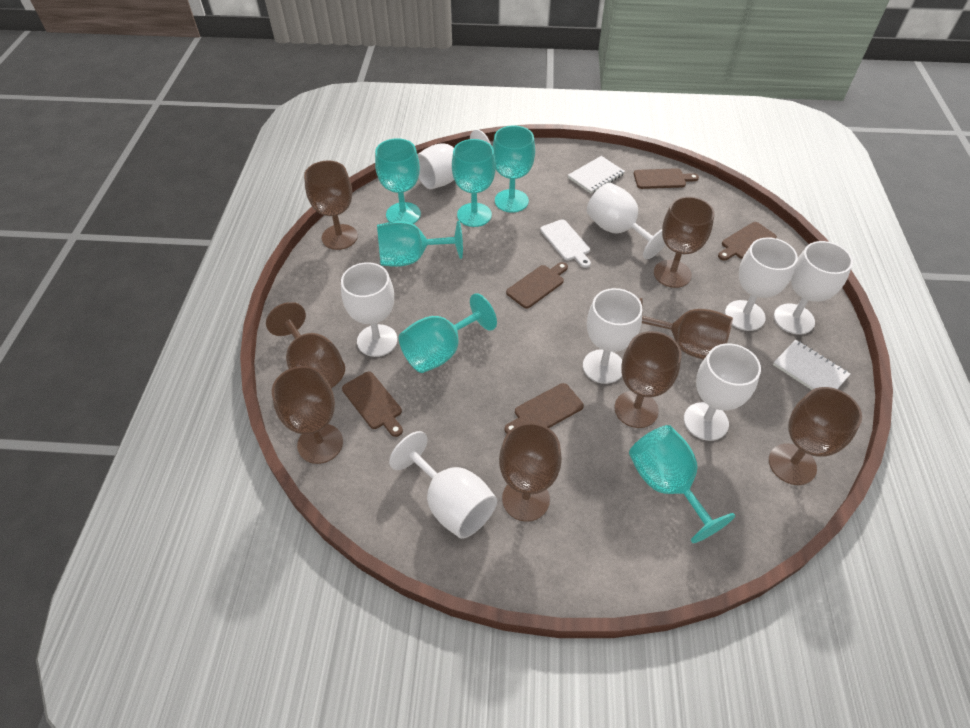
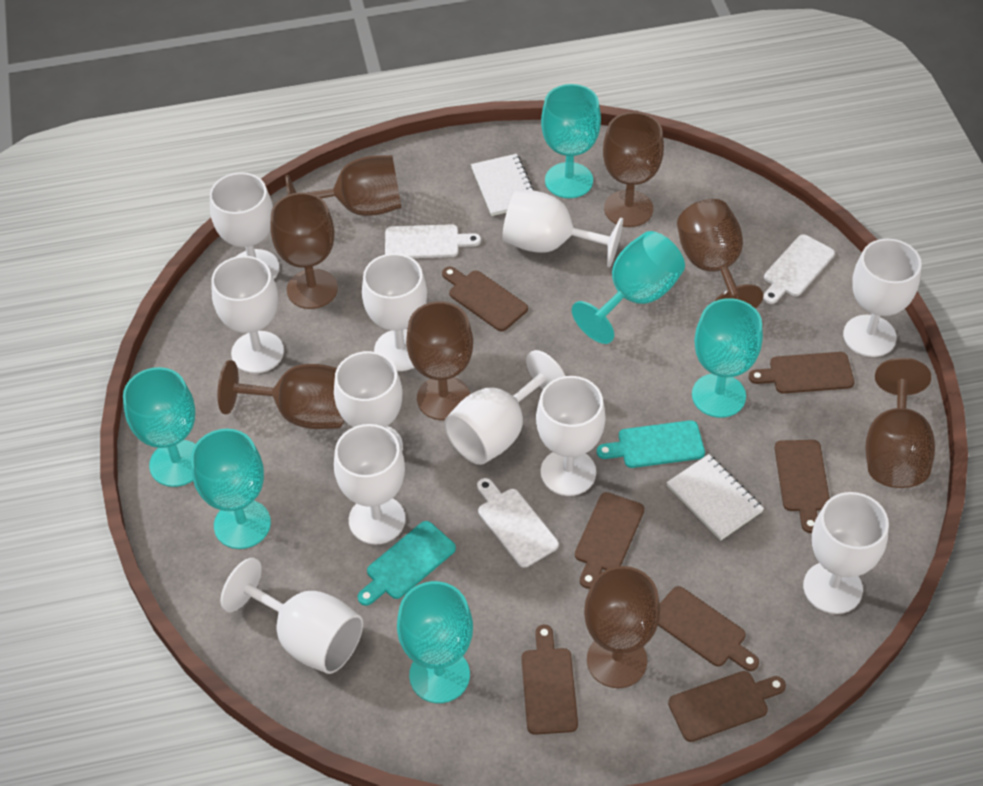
brown cutting board: [342,371,403,437] [505,383,584,434] [506,262,568,309] [634,168,699,189] [718,222,777,260] = 5 -> [442,267,528,331] [522,625,578,735] [575,492,644,589] [658,586,759,671] [668,671,786,742] [749,352,854,394] [775,440,830,533] = 7
turquoise cutting board: none = 0 -> [358,521,456,606] [597,420,705,468] = 2
white cutting board: [540,219,591,268] = 1 -> [385,224,481,258] [477,478,559,568] [763,234,835,304] = 3
white goblet: [341,262,398,357] [389,431,497,539] [417,130,491,189] [583,288,642,384] [587,183,666,259] [684,343,761,441] [725,238,798,331] [774,241,853,335] = 8 -> [210,172,279,279] [211,256,284,373] [220,558,363,674] [334,351,403,451] [334,424,405,545] [362,253,427,371] [444,350,565,465] [502,189,623,267] [536,376,606,496] [803,492,889,614] [843,239,922,357] = 11

